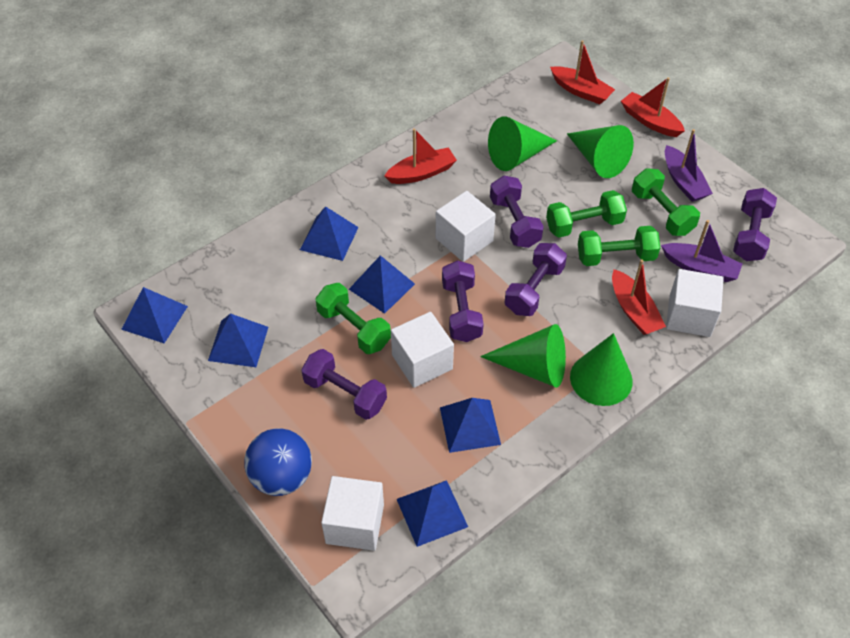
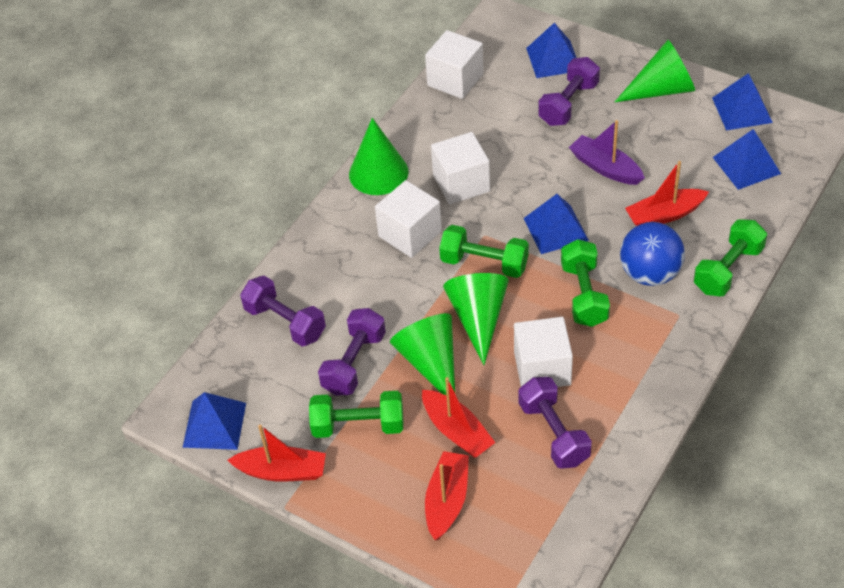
blue pyramid: [121,287,188,343] [208,313,268,367] [300,206,359,261] [349,255,415,314] [397,480,468,547] [440,398,501,453] = 6 -> [182,392,246,450] [524,194,589,254] [526,23,576,78] [712,73,773,130] [713,129,781,190] = 5
purple boat: [661,220,742,282] [665,129,713,202] = 2 -> [569,120,645,185] = 1
purple dumbbell: [301,349,387,420] [442,260,484,342] [490,176,544,248] [505,243,567,316] [733,188,777,261] = 5 -> [240,276,326,346] [318,308,386,396] [518,377,592,469] [538,57,600,126] = 4

